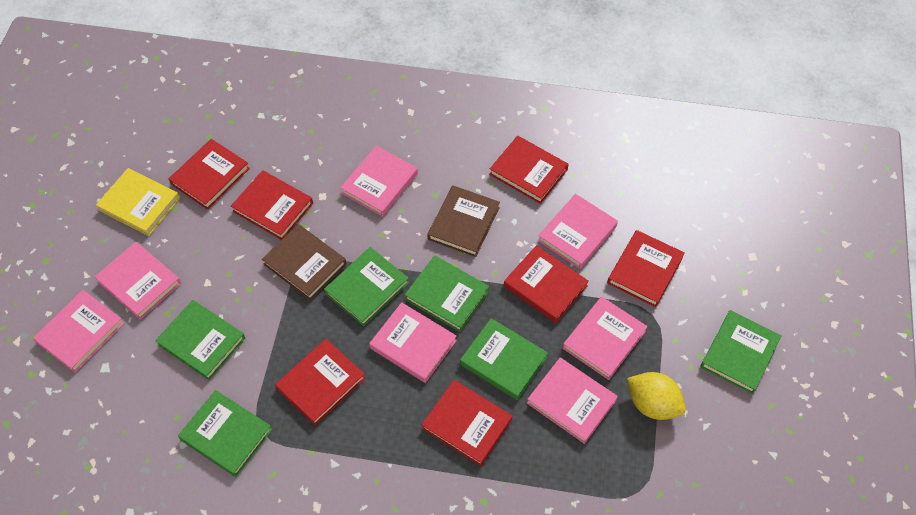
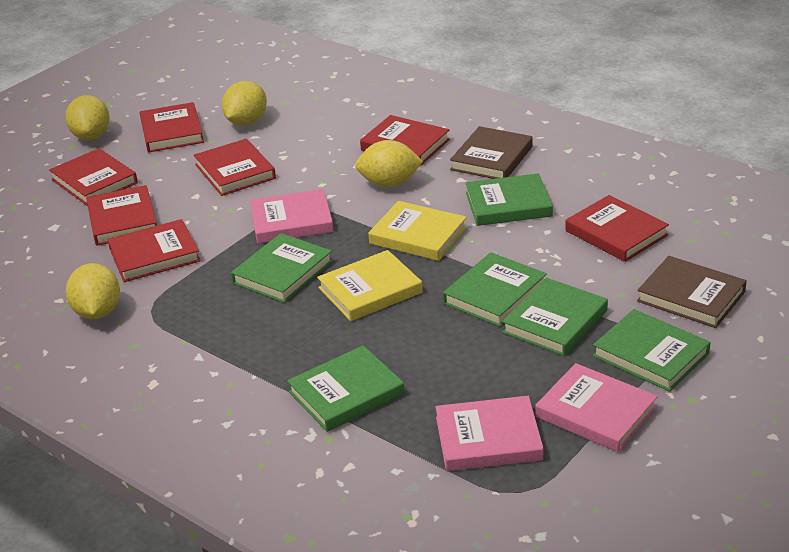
pink book: [33,290,124,373] [95,242,181,320] [340,146,418,217] [369,302,457,383] [527,358,618,444] [538,194,618,269] [563,297,648,380] = 7 -> [250,189,333,243] [436,396,543,471] [536,363,658,452] = 3
yellow book: [96,168,180,236] = 1 -> [317,250,423,321] [368,201,467,261] = 2
yellow lemon: [627,372,686,420] = 1 -> [65,95,110,140] [66,263,120,319] [222,81,267,125] [355,140,423,187] = 4

